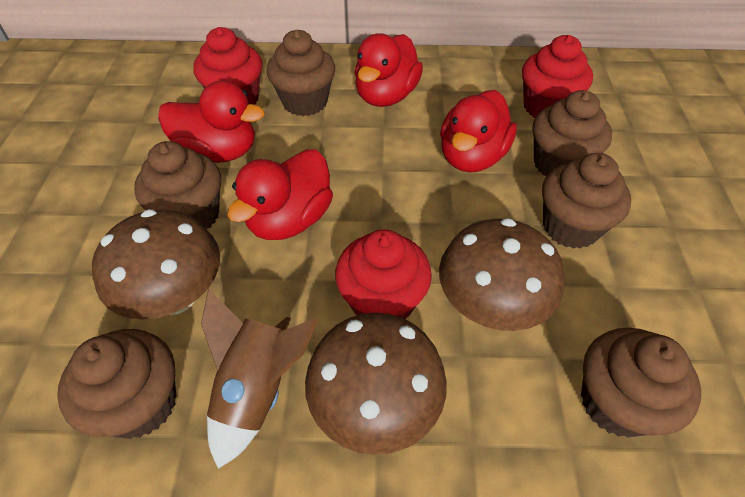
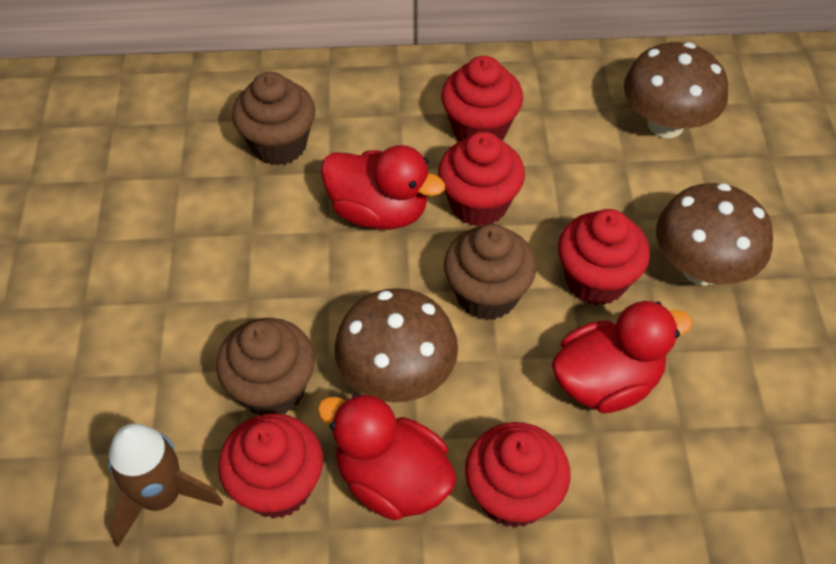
brown cupcake: [57,329,176,439] [134,141,221,229] [266,30,335,116] [532,90,612,177] [542,153,631,249] [581,328,701,437] = 6 -> [216,318,315,415] [232,72,315,165] [444,224,536,320] = 3
red cupcake: [193,27,263,105] [335,229,432,320] [522,35,593,118] = 3 -> [218,413,323,519] [438,132,525,227] [441,56,523,141] [465,422,570,528] [558,209,650,305] = 5
red duck: [158,80,265,163] [227,149,333,240] [354,33,423,107] [440,90,517,173] = 4 -> [317,393,457,520] [321,145,445,230] [552,301,693,414] = 3

